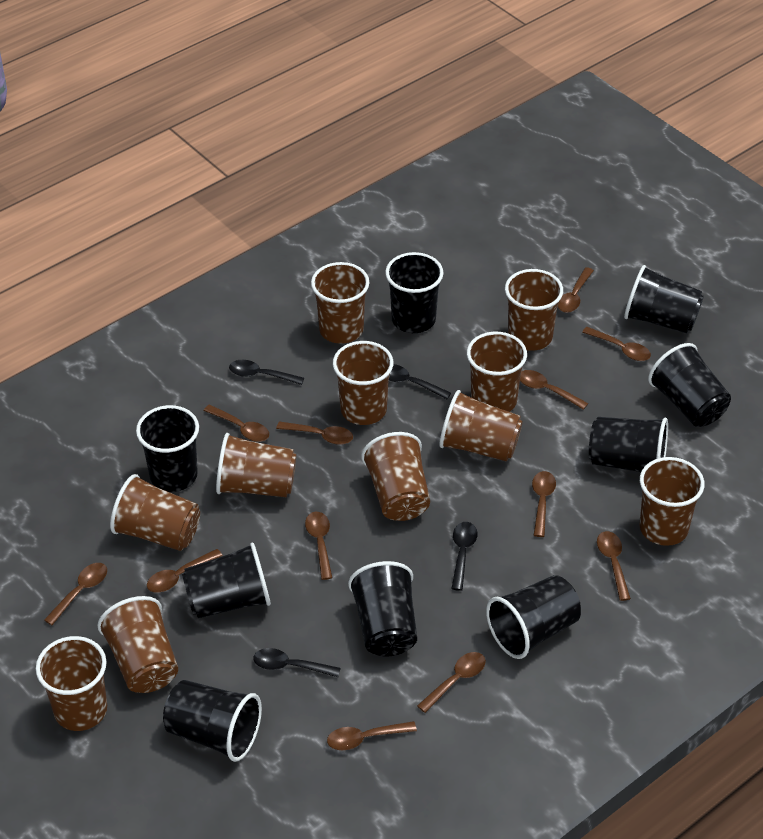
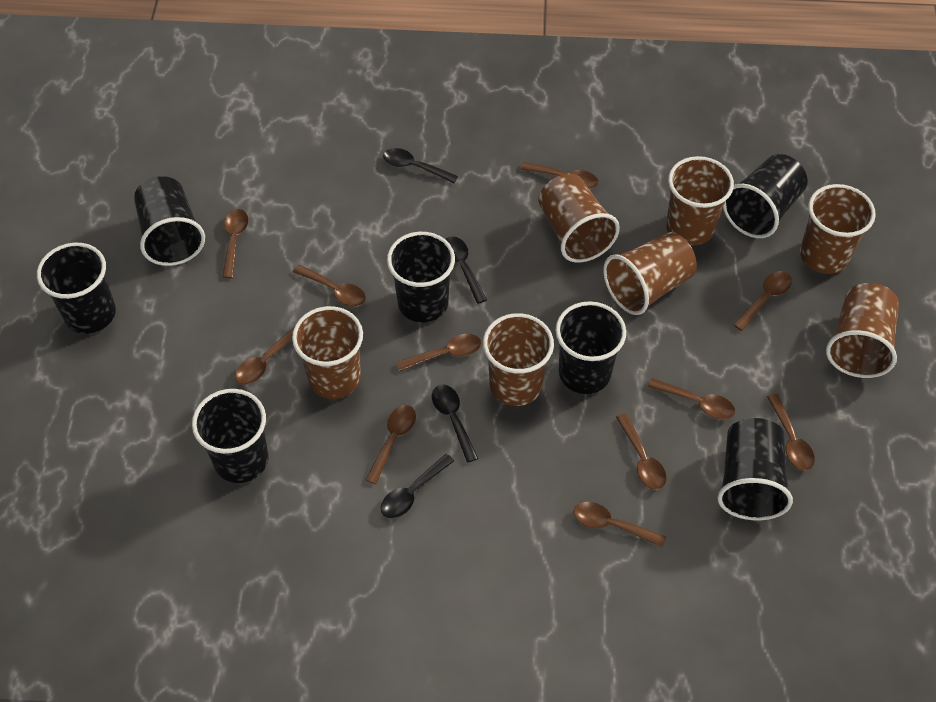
black cup: [136,405,199,492] [163,680,262,762] [182,542,271,618] [348,561,417,656] [385,252,444,333] [486,575,581,659] [589,417,668,472] [624,265,704,334] [648,343,731,427] = 9 -> [37,243,116,334] [134,176,205,266] [192,389,269,483] [387,232,455,322] [556,301,626,394] [717,418,793,520] [723,154,808,238] = 7
brown cup: [36,636,107,731] [97,596,178,693] [110,474,200,551] [216,433,297,497] [311,262,369,344] [333,341,393,425] [361,432,430,521] [439,390,523,462] [467,332,527,412] [505,269,563,351] [640,457,705,546] = 11 -> [292,306,363,399] [483,313,554,406] [539,174,620,263] [603,232,697,315] [666,156,734,245] [800,184,876,274] [826,283,899,378] = 7
brown spoon: [44,563,107,625] [147,549,223,593] [204,405,269,442] [276,421,353,445] [305,512,332,580] [327,721,417,750] [417,652,486,713] [520,370,588,410] [532,471,556,537] [558,267,594,313] [582,327,651,361] [597,531,631,601] = 12 -> [222,209,249,278] [235,328,294,385] [293,264,366,307] [365,405,416,484] [396,334,481,371] [520,162,599,189] [574,502,666,547] [616,413,667,490] [648,378,735,419] [733,271,792,331] [767,394,815,471] = 11

